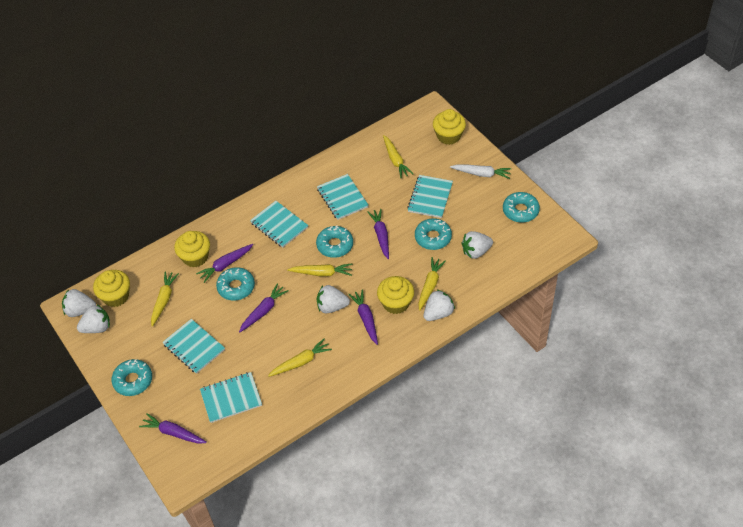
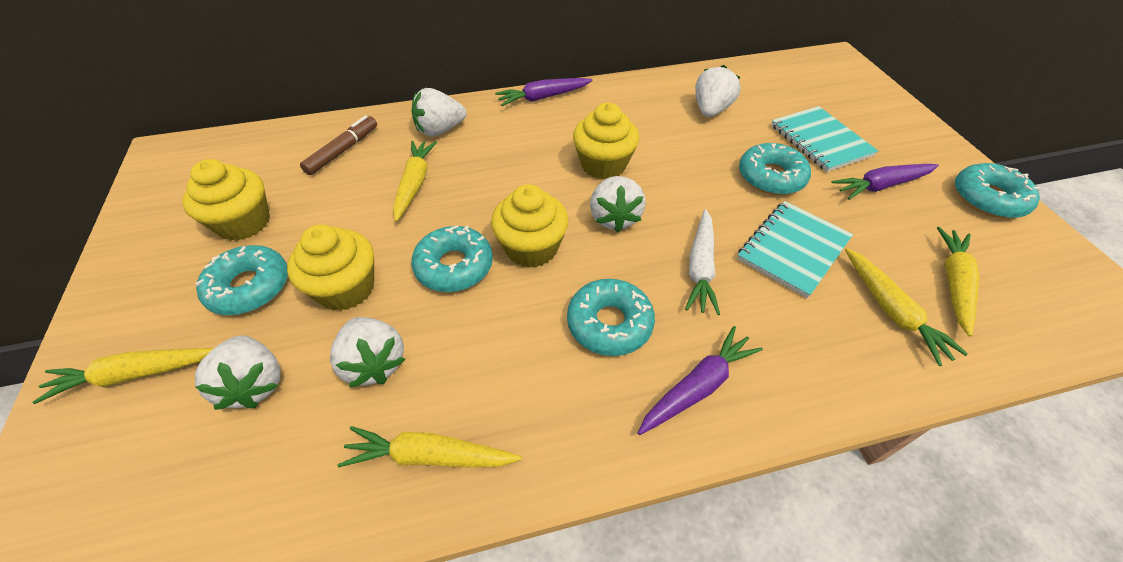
brown marker: none = 0 -> [300,115,377,175] = 1
purple carrot: [139,413,207,444] [196,244,253,283] [239,284,289,332] [348,290,378,345] [367,209,389,259] = 5 -> [495,78,592,106] [638,326,763,435] [831,164,939,200] = 3
turquoise notebook: [162,319,225,374] [200,372,262,423] [250,201,308,248] [317,174,369,220] [407,175,453,218] = 5 -> [737,201,853,298] [771,106,878,172] = 2

